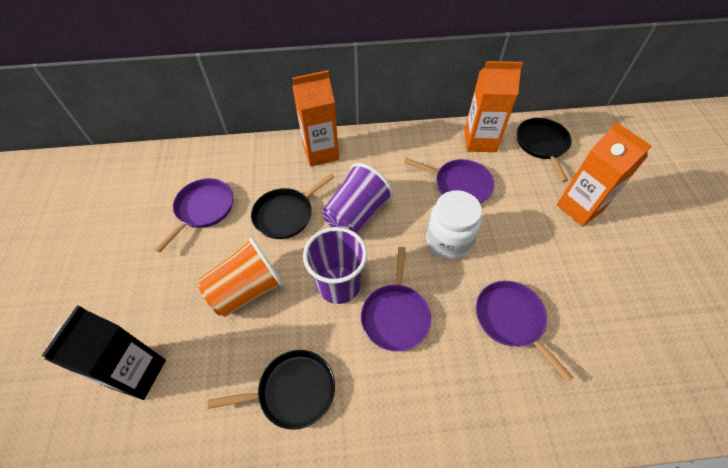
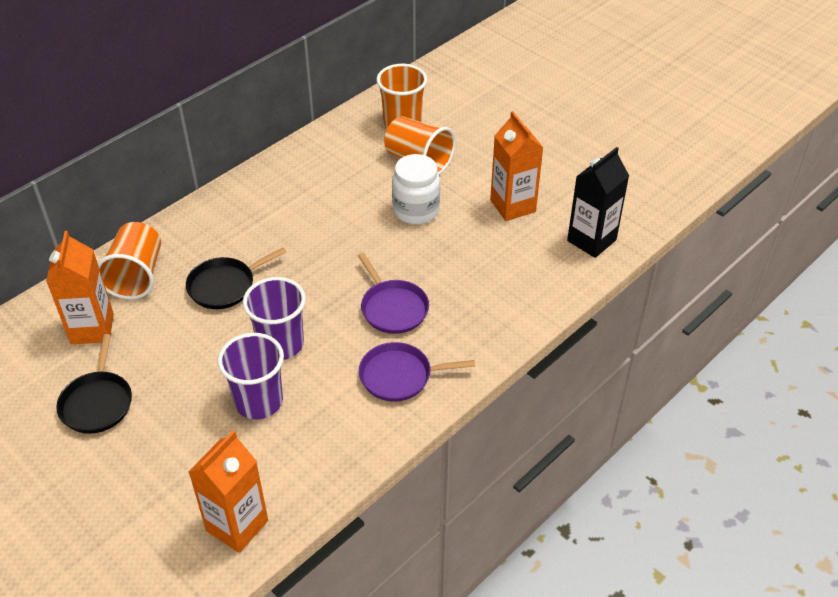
black pan: [208,350,335,430] [251,173,335,239] [517,118,572,182] = 3 -> [56,334,132,434] [186,247,286,309] = 2
orange cup: [198,237,284,317] = 1 -> [98,222,161,300] [376,64,427,128] [384,116,456,175] = 3
purple pan: [154,178,233,253] [361,247,431,351] [404,158,494,203] [476,281,574,382] = 4 -> [358,253,429,334] [359,342,475,402] = 2

